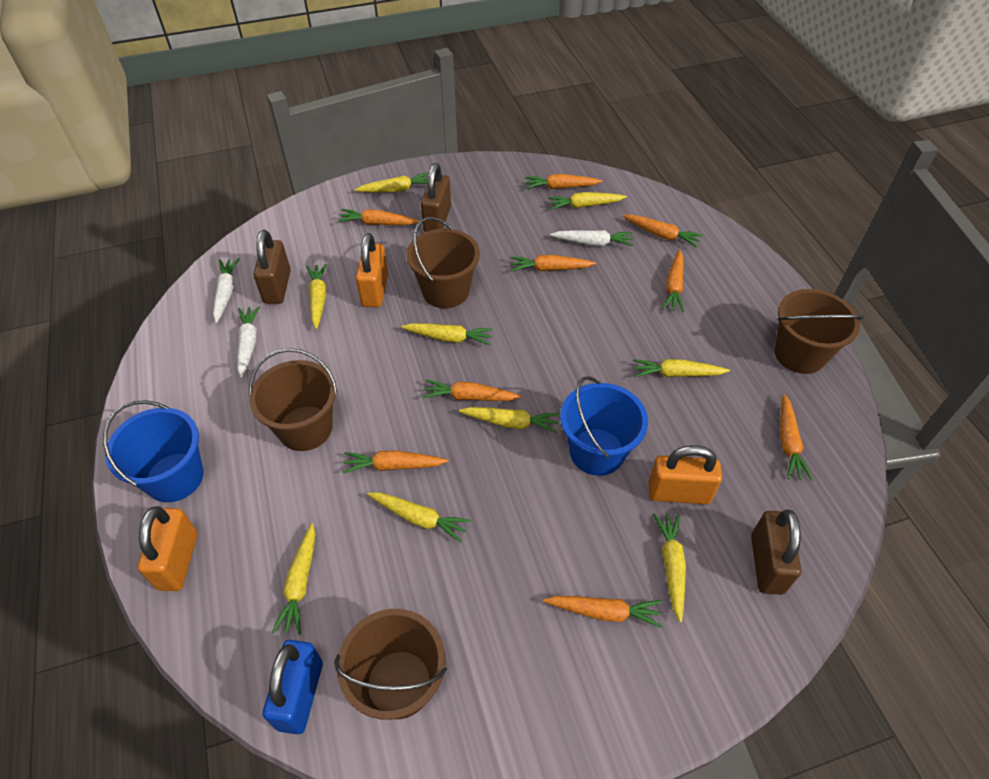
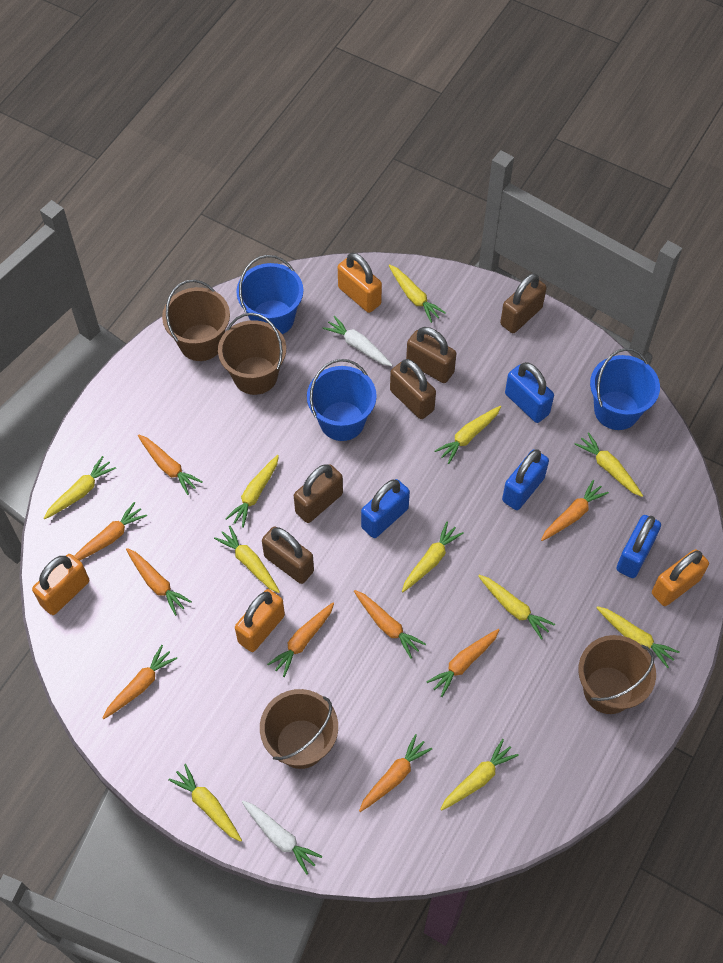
blue bucket: [103,400,204,502] [560,376,648,476] = 2 -> [236,255,304,334] [307,359,377,441] [590,348,660,430] = 3
blue padlock: [263,640,323,734] = 1 -> [361,479,410,538] [502,449,549,510] [505,362,554,423] [617,515,661,578] = 4
brown padlock: [254,230,291,304] [421,163,451,232] [751,509,801,595] = 3 -> [262,527,314,584] [294,464,343,523] [390,359,436,419] [406,327,457,383] [500,273,547,333] = 5
orange padlock: [137,506,198,591] [356,233,388,307] [648,445,722,504] = 3 -> [32,554,89,615] [235,589,285,652] [338,253,382,313] [652,549,709,606] = 4
white carrot: [213,258,240,323] [237,306,260,378] [550,230,633,246] = 3 -> [242,801,322,875] [322,316,392,366] = 2
yellow carrot: [272,523,315,635] [306,264,327,329] [355,173,429,192] [367,492,471,543] [401,323,493,345] [459,407,559,433] [547,192,627,210] [633,359,730,377] [653,513,686,622] = 9 -> [44,456,116,519] [168,764,242,842] [214,526,280,593] [225,455,279,528] [389,264,446,323] [402,522,464,592] [434,406,501,464] [440,739,519,811] [478,575,555,640] [575,432,643,497] [596,606,680,668] = 11

